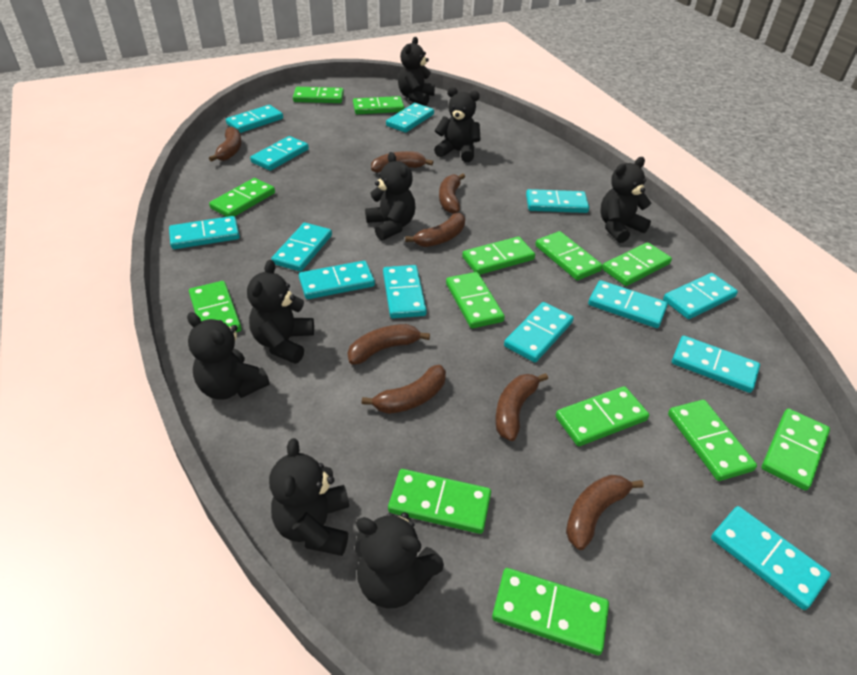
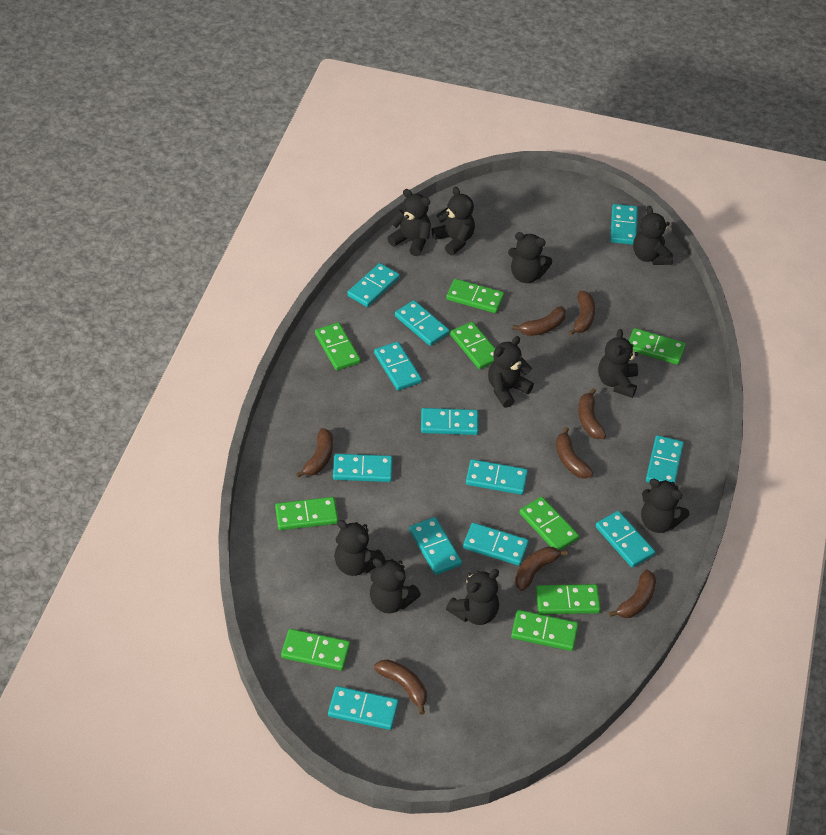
black teddy bear: [187,312,270,400] [247,260,314,364] [269,438,349,556] [355,512,444,608] [365,152,415,240] [398,37,435,106] [434,87,481,162] [600,157,651,243] = 8 -> [334,520,385,576] [370,558,421,613] [387,189,431,256] [432,187,475,255] [446,569,499,625] [488,336,534,408] [508,232,552,283] [598,329,638,398] [633,206,673,265] [641,479,689,533] = 10
green domino: [189,281,242,332] [209,178,275,217] [293,87,344,103] [353,96,404,114] [388,469,491,534] [446,272,505,328] [462,237,535,275] [492,568,609,655] [535,231,603,280] [555,386,649,446] [602,242,672,286] [668,400,757,481] [762,409,830,491] = 13 -> [275,497,338,530] [281,629,350,671] [315,322,361,371] [446,279,504,313] [450,322,495,369] [511,610,578,651] [519,497,579,551] [536,584,601,614] [629,328,686,365] = 9
turquoise domino: [169,216,240,249] [226,105,283,133] [250,136,309,171] [271,223,332,272] [299,261,375,299] [383,265,427,319] [386,103,434,133] [504,302,574,363] [526,189,589,213] [588,280,668,328] [663,273,738,319] [672,336,760,393] [711,506,831,610] = 13 -> [328,686,399,730] [333,454,393,482] [347,263,400,307] [374,342,422,391] [395,300,450,346] [409,517,462,575] [421,408,479,435] [463,523,529,566] [466,459,528,495] [596,511,655,568] [610,204,638,245] [646,435,684,483] = 12

